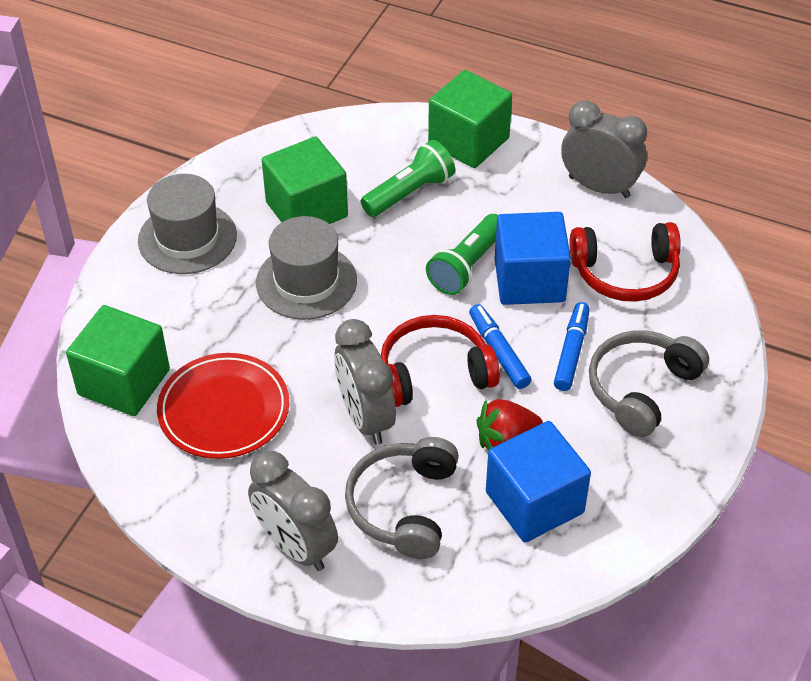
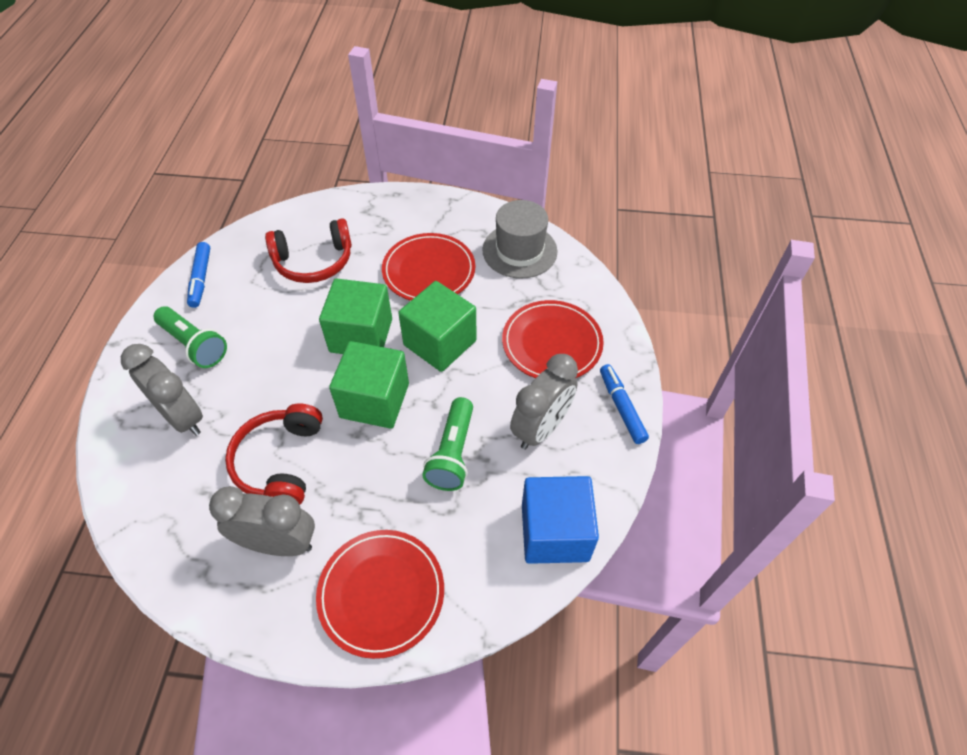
blue cube: [486,421,591,543] [495,212,571,305] = 2 -> [522,476,599,564] = 1
grey hat: [138,174,237,274] [256,216,357,320] = 2 -> [482,200,557,278] = 1
grey headphones: [345,437,459,559] [589,330,709,437] = 2 -> none = 0
red plate: [157,353,289,459] = 1 -> [316,530,444,659] [382,233,475,301] [502,300,604,378] = 3
red strawberry: [477,399,543,451] = 1 -> none = 0

